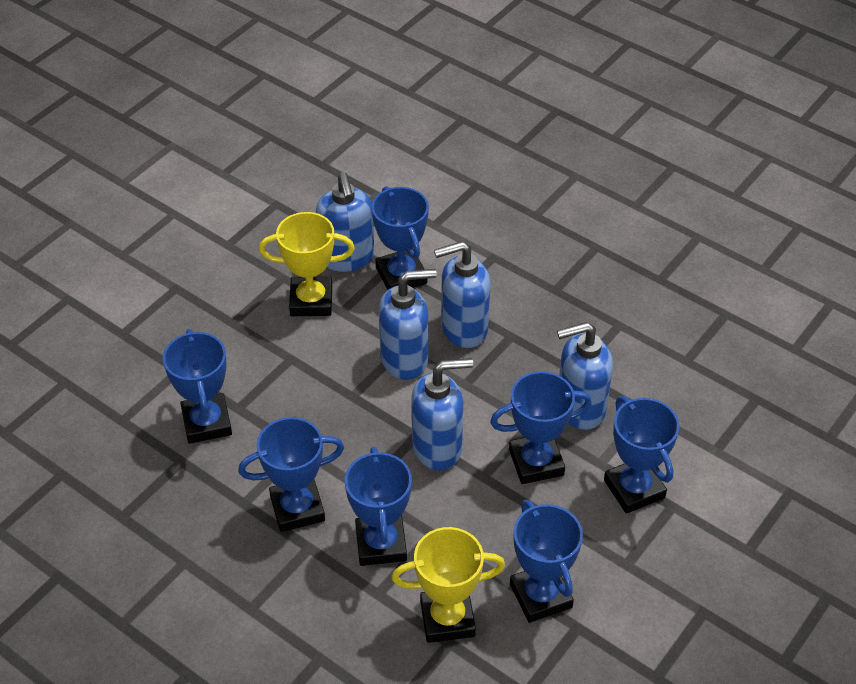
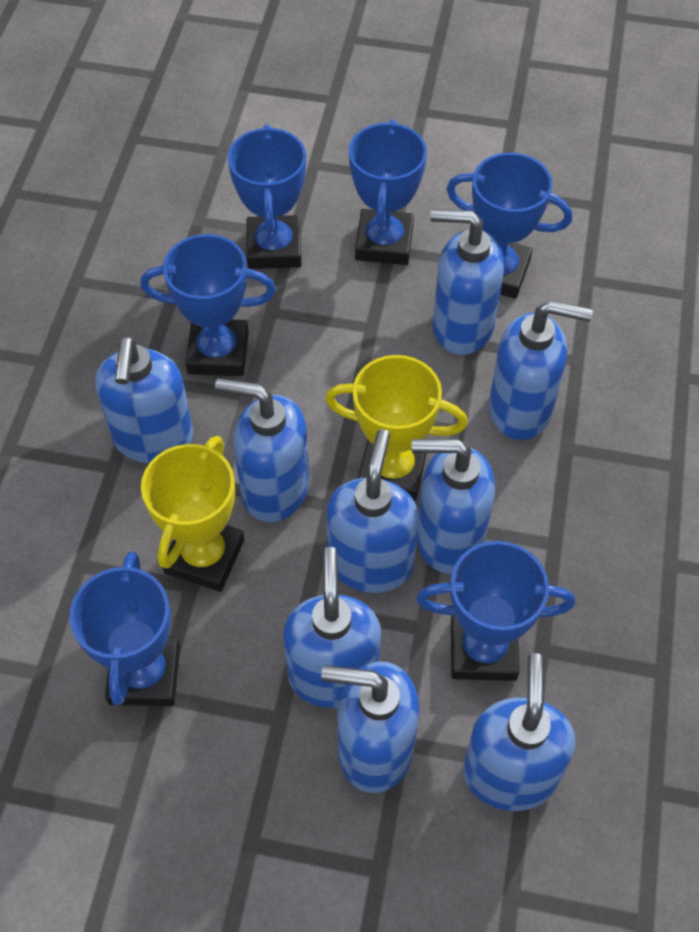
blue soap dispenser: [316,172,374,272] [379,269,437,380] [411,358,473,470] [434,241,490,348] [557,322,613,430] = 5 -> [95,336,193,463] [215,378,309,522] [283,547,381,708] [321,662,419,793] [326,429,419,593] [412,439,495,574] [430,209,504,355] [463,653,576,811] [489,300,593,440] = 9
blue trophy: [163,329,232,444] [238,417,344,532] [345,446,412,566] [372,186,429,290] [490,371,592,484] [510,500,583,623] [604,396,679,514] = 7 -> [70,551,180,706] [140,234,276,376] [228,124,306,269] [349,120,427,265] [416,541,575,681] [446,153,572,299] = 6

